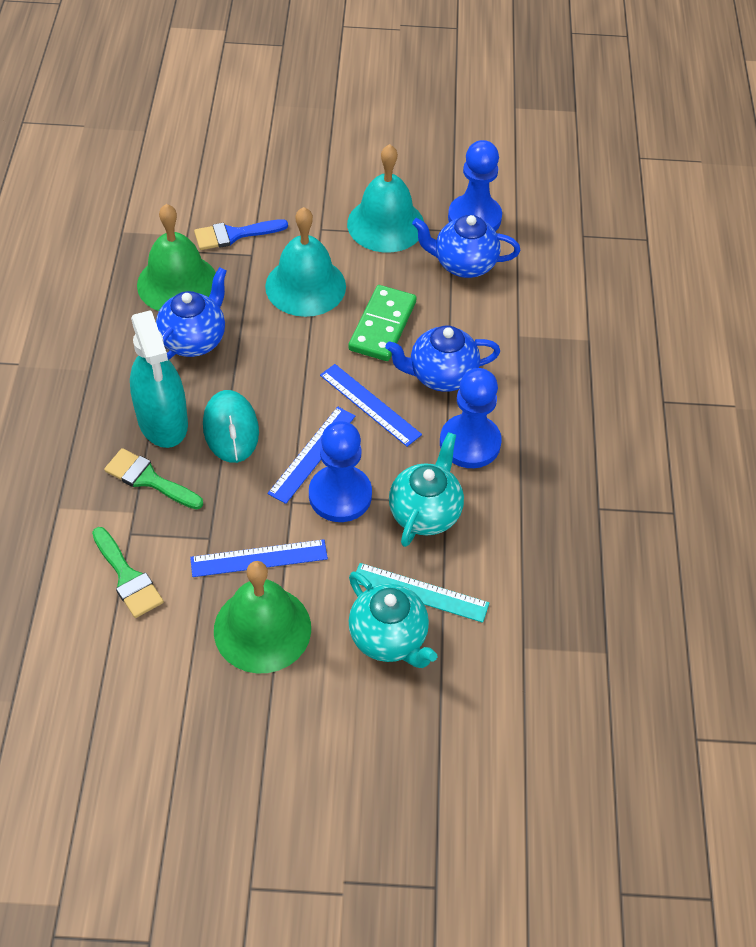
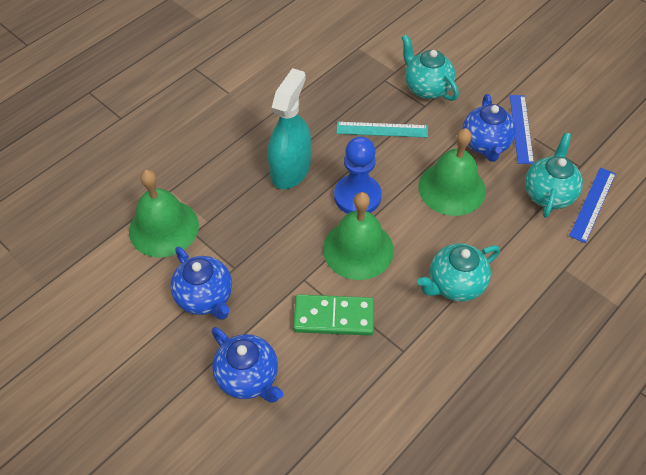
blue brush: [194,219,288,250] = 1 -> none = 0
blue pawn: [309,421,372,522] [440,368,502,468] [448,140,502,231] = 3 -> [334,137,382,214] = 1
blue ruler: [190,539,328,577] [268,407,355,504] [320,364,422,447] = 3 -> [510,95,534,164] [569,167,616,243] = 2
green bell: [137,204,216,311] [214,561,311,674] = 2 -> [129,170,199,257] [323,192,394,280] [418,128,486,216] = 3
green brush: [92,527,164,618] [104,448,203,509] = 2 -> none = 0
turquoise bell: [265,207,346,317] [347,144,424,253] = 2 -> none = 0
turquoise mouse: [203,390,259,463] = 1 -> none = 0
turquoise teapot: [349,571,437,668] [389,432,464,547] = 2 -> [402,35,459,101] [417,243,500,302] [525,132,583,218] = 3

